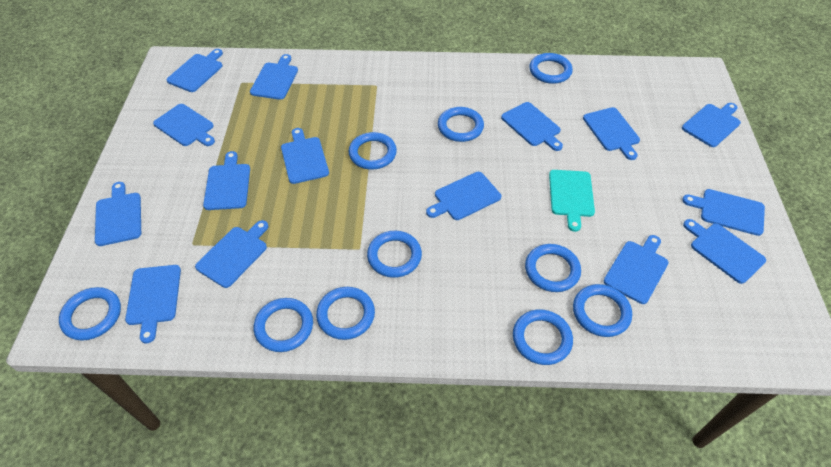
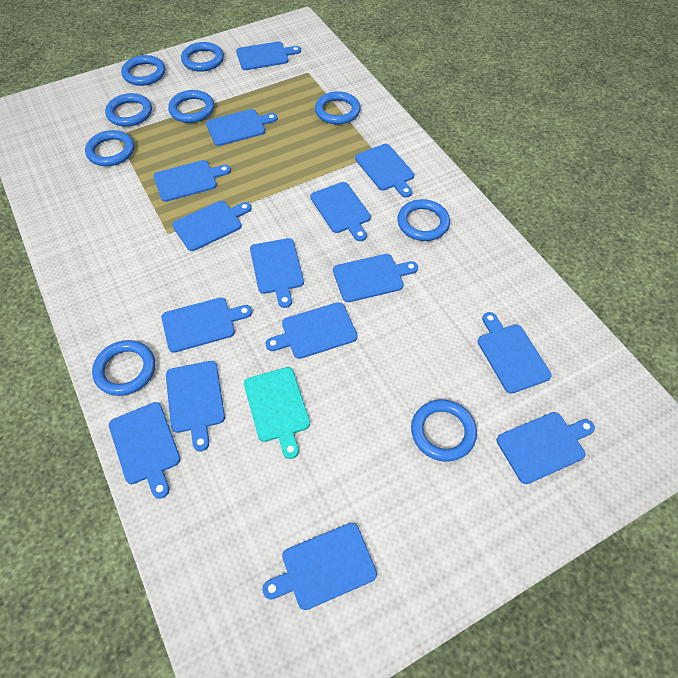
blue ring: [59,287,121,341] [254,298,313,352] [316,287,375,340] [348,132,397,170] [367,231,422,278] [438,107,484,142] [513,309,573,365] [525,244,581,292] [529,53,573,84] [573,284,632,337] = 10 -> [85,130,134,166] [92,340,155,396] [105,93,152,127] [121,55,165,86] [168,90,214,123] [181,42,224,72] [315,91,360,125] [397,199,450,241] [411,399,477,461] = 9

